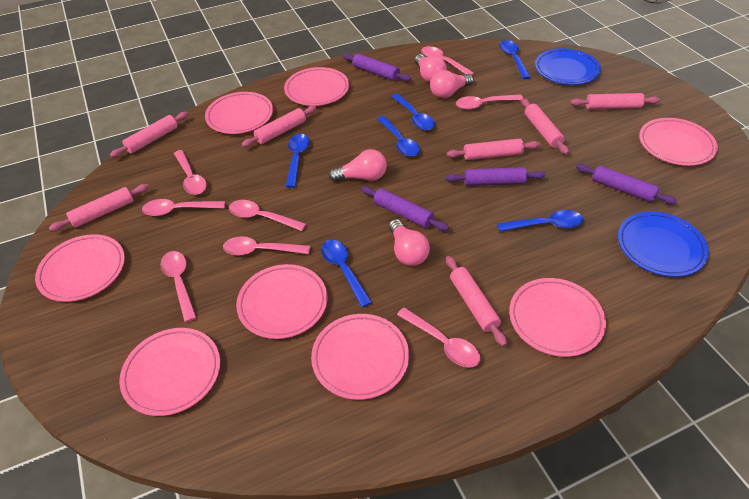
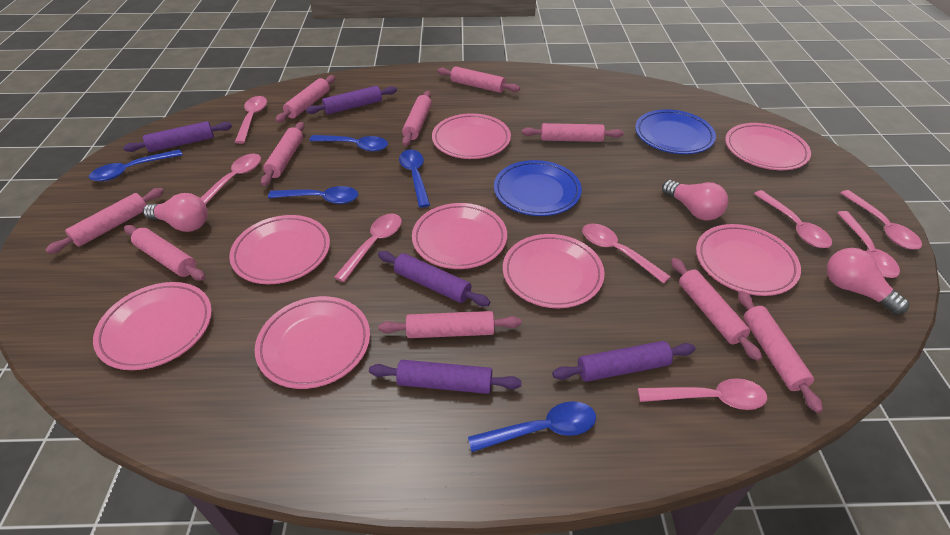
blue spoon: [286,133,309,188] [321,240,372,307] [377,116,420,157] [391,93,435,130] [497,210,583,231] [500,40,531,79] = 6 -> [89,149,183,181] [268,186,358,204] [309,135,388,152] [399,150,430,208] [468,401,596,452] = 5
pink light bulb: [328,149,387,182] [389,219,430,266] [415,54,447,83] [430,70,474,98] = 4 -> [143,193,208,232] [662,180,729,220] [827,248,909,314] = 3
pink rolling pin: [49,184,149,231] [110,112,189,158] [241,106,317,147] [446,256,507,347] [447,138,540,160] [521,98,569,155] [570,93,660,109] = 7 -> [45,188,164,254] [124,225,205,281] [261,122,305,186] [275,75,335,123] [379,311,521,338] [402,91,432,146] [437,67,520,93] [522,123,624,142] [671,258,762,361] [738,291,823,413] = 10
purple rolling pin: [343,53,411,82] [361,186,449,231] [446,167,545,186] [576,164,677,205] = 4 -> [123,121,232,152] [306,86,397,114] [369,360,522,394] [378,251,490,306] [552,341,695,382] = 5

